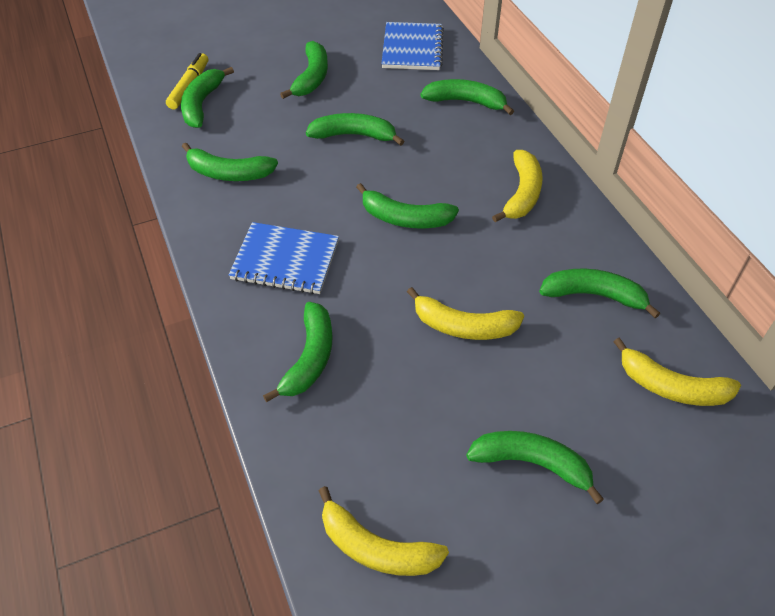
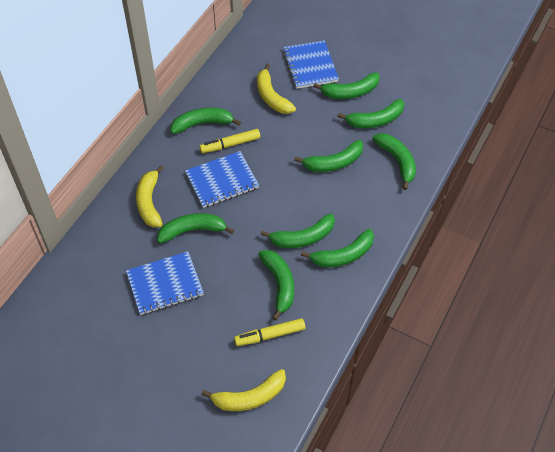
blue notebook: [229,222,339,294] [381,22,444,70] = 2 -> [126,251,204,315] [185,151,259,208] [283,41,339,89] = 3
yellow banana: [319,486,449,576] [407,287,524,340] [492,150,543,222] [613,337,741,406] = 4 -> [136,165,164,227] [202,369,286,411] [257,64,296,114] = 3
yellow marker: [166,53,208,109] = 1 -> [199,129,260,153] [234,318,305,346] = 2

